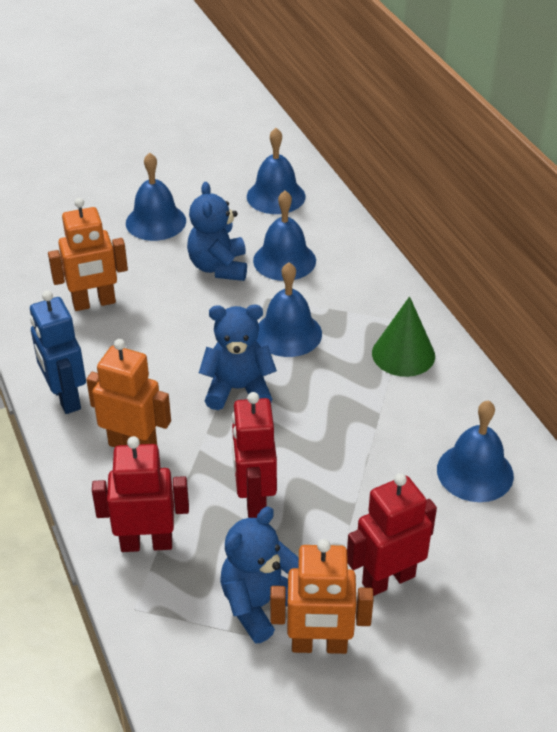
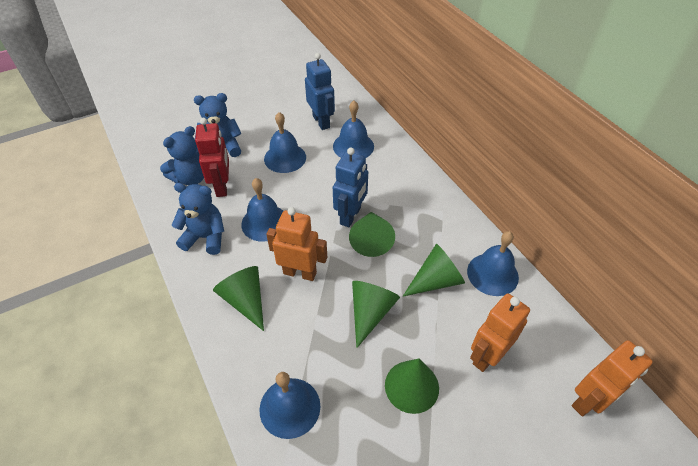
blue robot: [30,290,86,414] = 1 -> [305,53,335,130] [333,147,368,227] = 2
green cone: [372,296,435,377] = 1 -> [213,266,264,331] [349,212,395,257] [352,281,400,348] [385,358,439,414] [403,244,465,297] = 5
red robot: [92,436,189,552] [232,392,277,518] [347,473,437,596] = 3 -> [195,118,229,197] = 1

